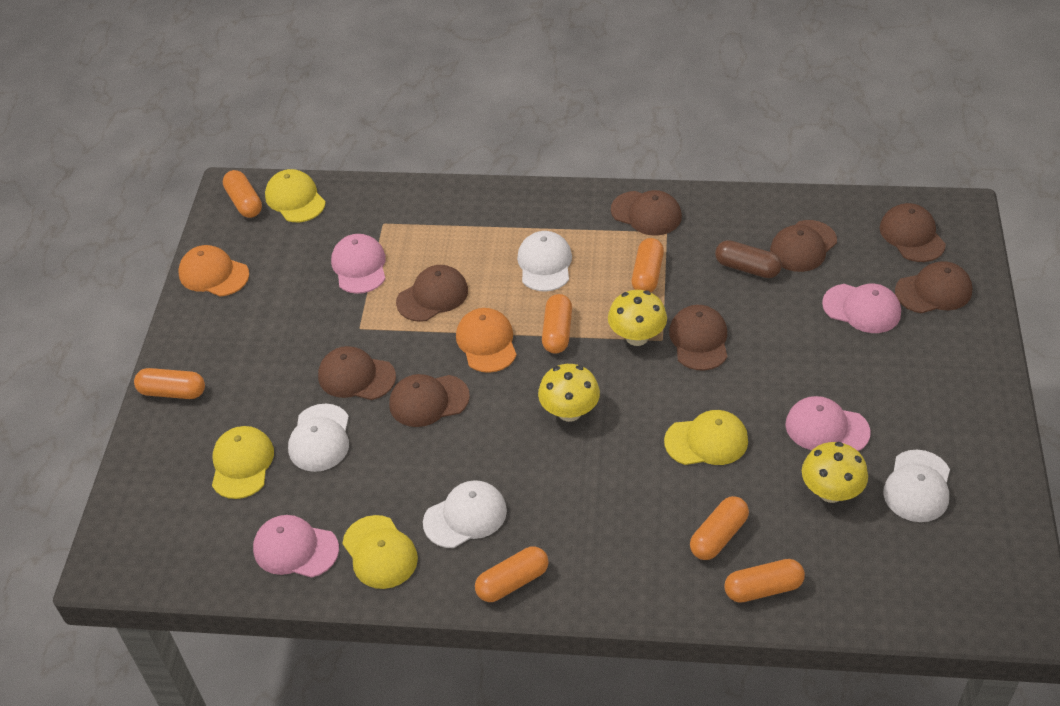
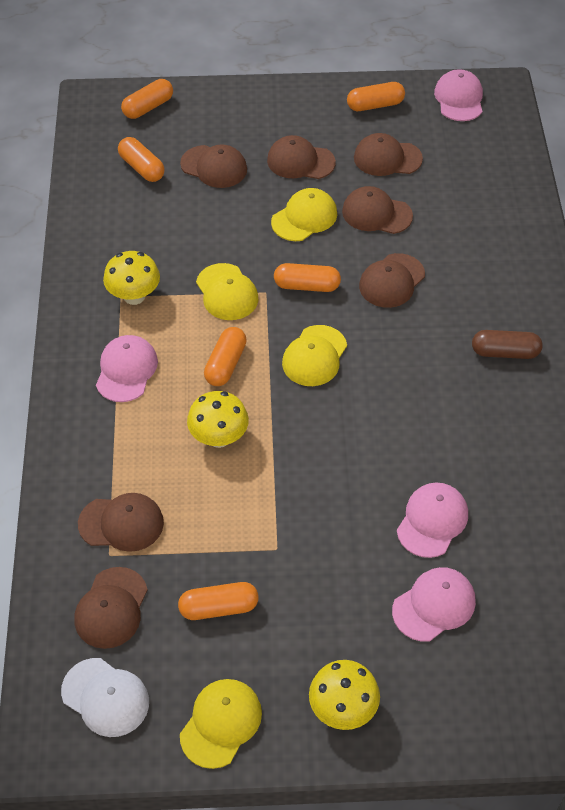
brown cap: [318,346,396,400] [389,374,470,427] [396,265,468,322] [611,190,682,236] [669,305,727,371] [770,220,837,272] [880,203,946,262] [895,261,972,313] = 8 -> [75,567,148,649] [78,493,164,552] [180,144,247,188] [267,135,336,179] [342,186,413,234] [354,133,423,176] [359,253,425,308] = 7
orange cap: [179,245,249,297] [456,308,516,373] = 2 -> none = 0
orange capsule: [134,368,205,399] [223,170,262,218] [475,546,549,602] [542,294,572,354] [632,238,664,292] [690,496,749,560] [724,559,805,603] = 7 -> [118,137,165,182] [121,79,173,119] [178,582,258,620] [204,327,247,386] [274,263,341,292] [347,82,405,111] = 6
white cap: [288,404,349,472] [423,480,507,548] [517,231,572,292] [883,450,950,522] = 4 -> [61,658,149,737] = 1

